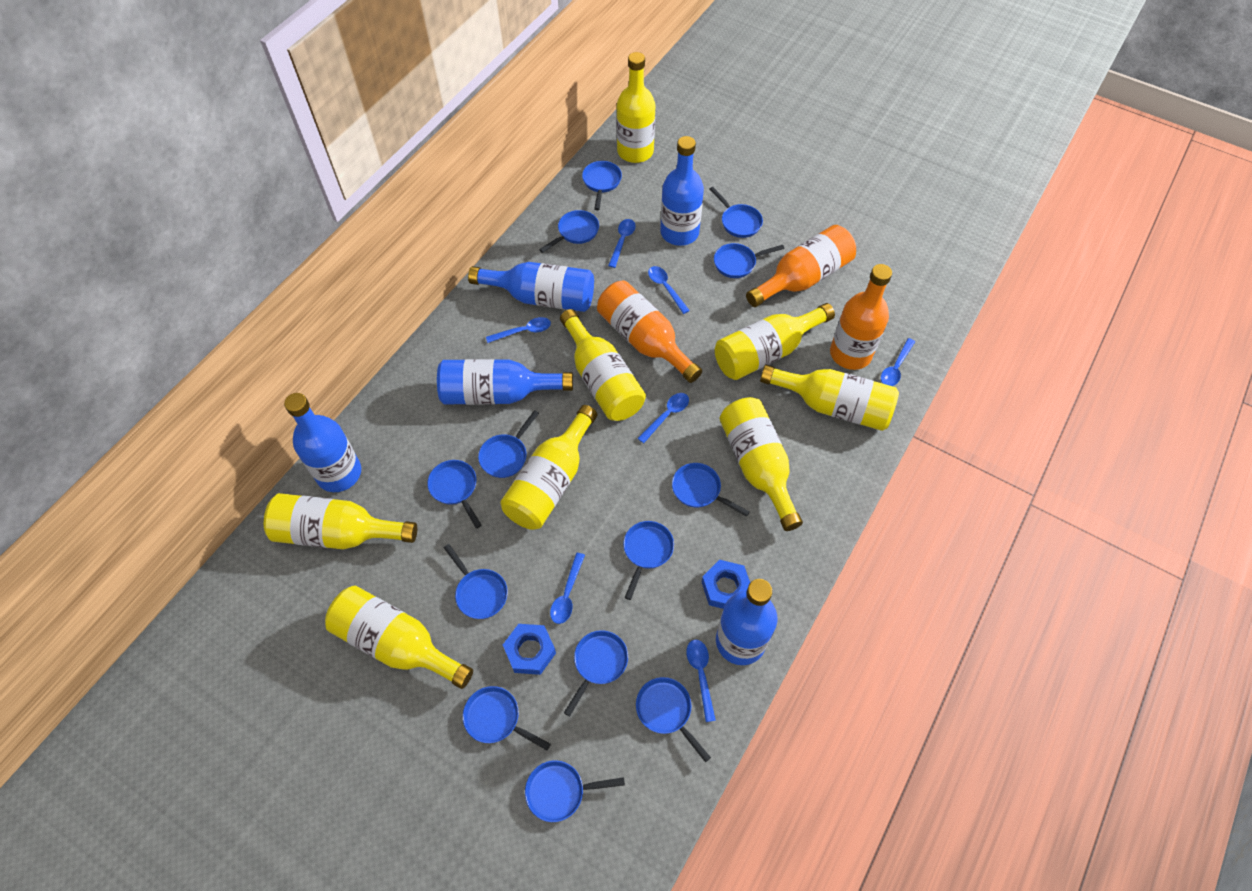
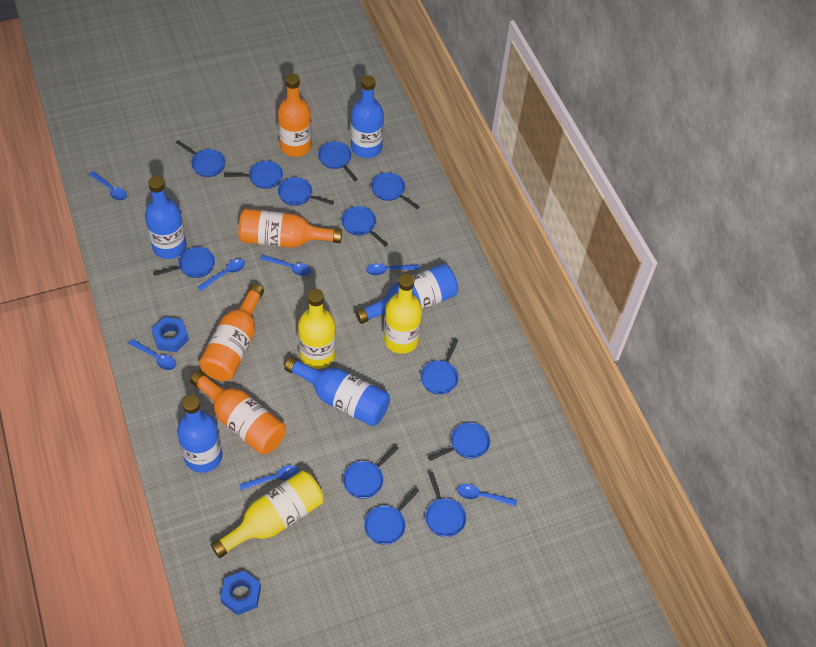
blue pan: [427,460,482,528] [444,544,508,619] [463,686,551,750] [478,410,539,478] [525,760,625,822] [539,210,599,253] [564,630,628,717] [582,161,622,210] [623,521,674,600] [636,677,711,762] [672,463,749,517] [709,187,763,238] [714,243,785,278] = 13 -> [153,247,215,278] [176,140,226,177] [224,161,283,189] [278,177,334,206] [318,141,358,181] [341,206,388,247] [343,445,399,499] [364,487,419,545] [371,173,420,209] [421,338,459,395] [425,471,467,537] [428,422,490,461] = 12
orange bottle: [597,281,702,383] [746,225,856,307] [830,264,892,370] = 3 -> [190,370,286,454] [199,284,264,381] [238,209,342,248] [278,74,312,157] = 4
yellow bottle: [264,493,417,549] [325,586,473,689] [500,405,597,530] [560,309,646,421] [616,52,655,163] [715,303,835,380] [719,397,803,531] [760,365,899,431] = 8 -> [211,470,324,558] [298,289,336,369] [384,273,422,354] = 3

